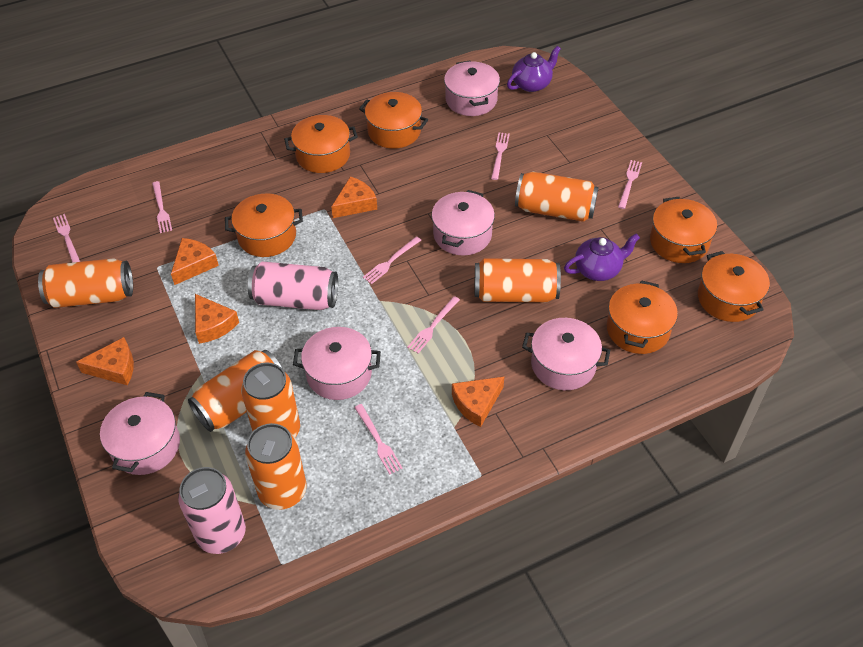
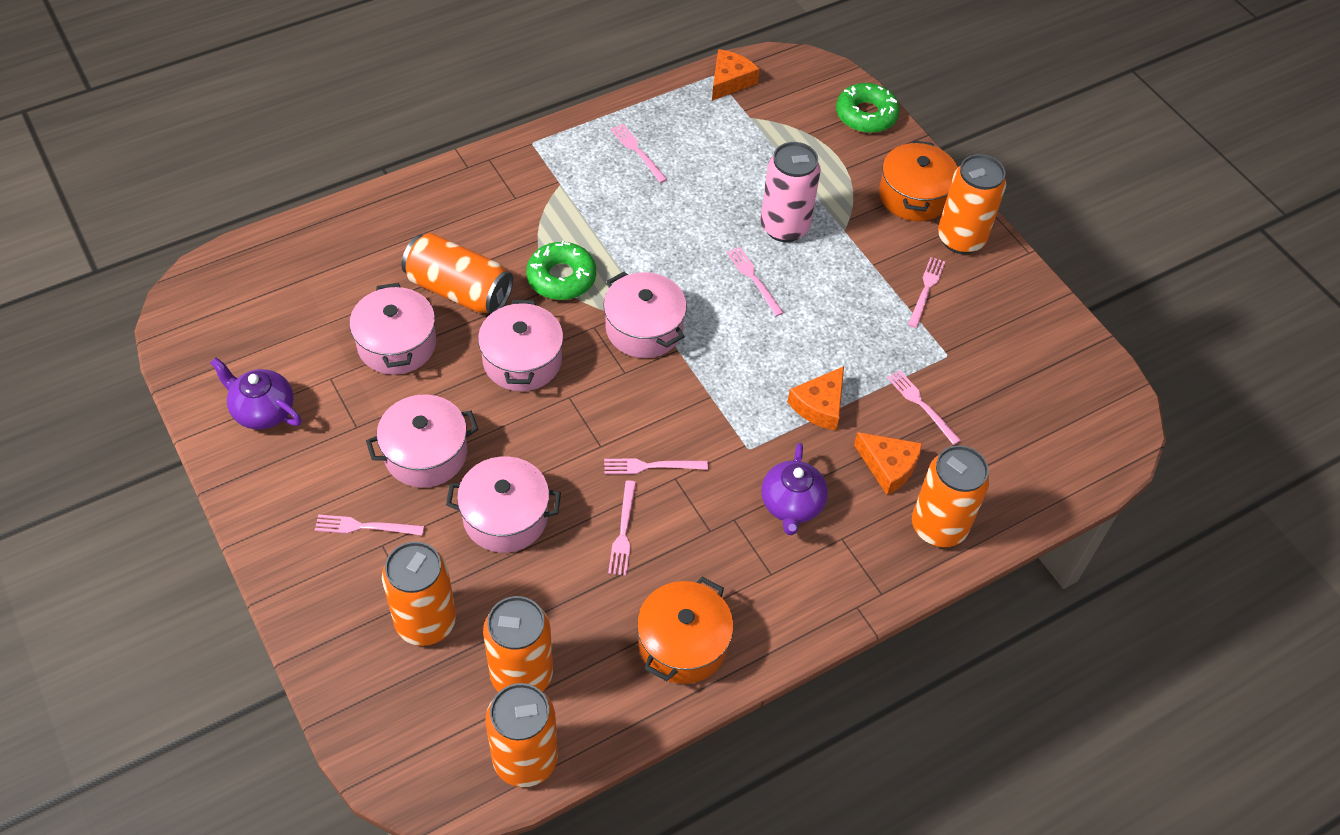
green donut: none = 0 -> [526,241,596,300] [836,83,900,133] = 2
orange cheese: [76,337,134,385] [171,238,219,285] [195,294,239,344] [331,176,377,218] [452,377,504,427] = 5 -> [712,49,760,101] [787,366,844,431] [854,432,922,495] = 3
orange pot: [225,193,303,257] [284,115,358,173] [359,92,428,149] [607,280,678,354] [650,197,717,263] [698,251,770,322] = 6 -> [637,577,733,684] [879,140,958,221] = 2
pink can: [178,467,246,554] [248,261,338,310] = 2 -> [760,142,821,242] = 1

